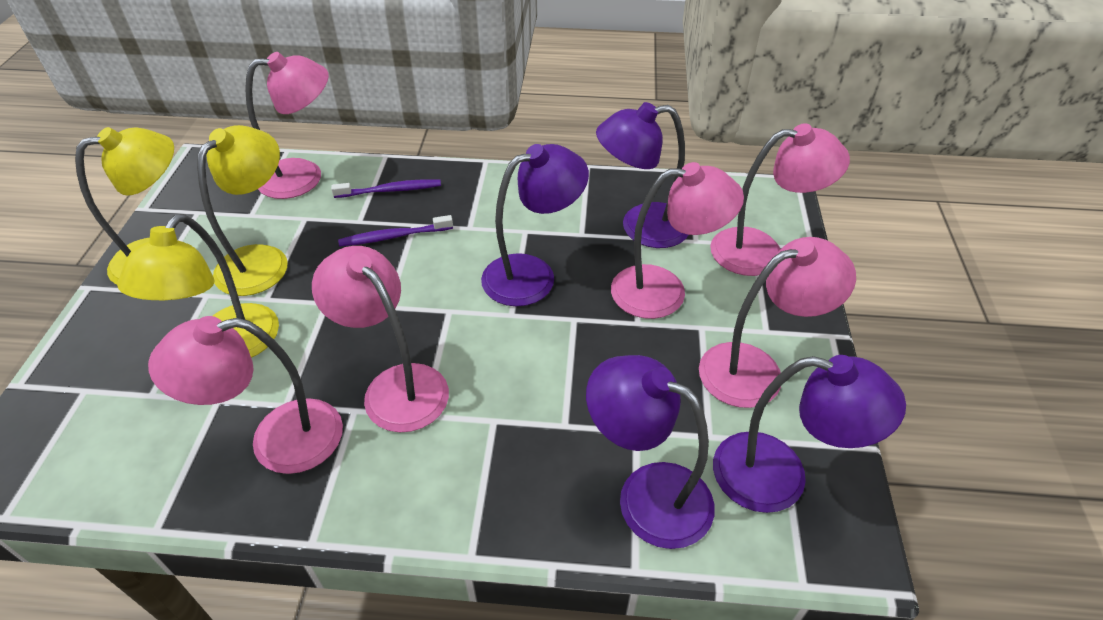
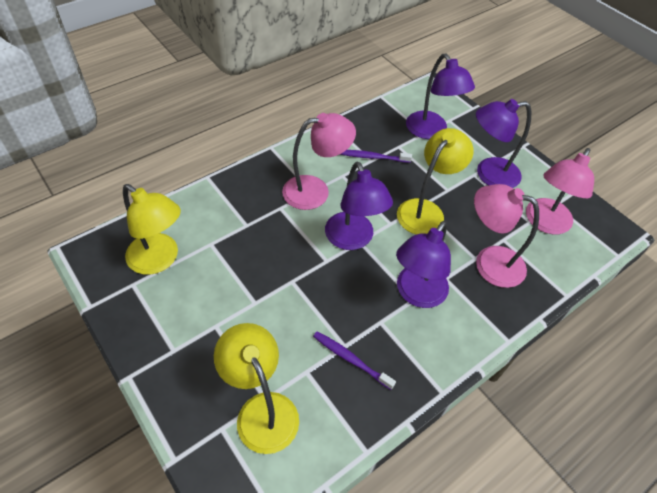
pink lamp: [148,316,343,474] [245,52,329,199] [312,246,449,432] [611,162,744,319] [699,237,856,408] [710,123,850,276] = 6 -> [282,113,356,210] [474,184,539,288] [526,148,594,234] = 3

